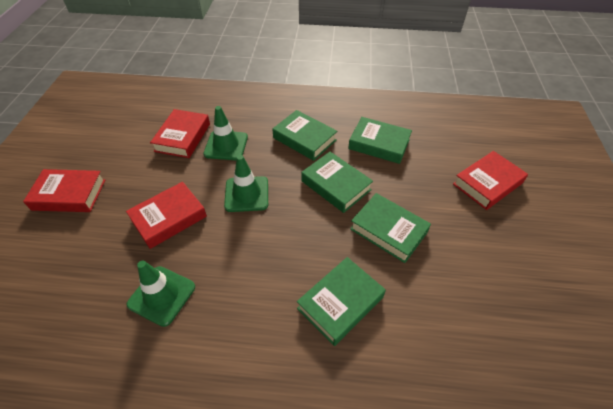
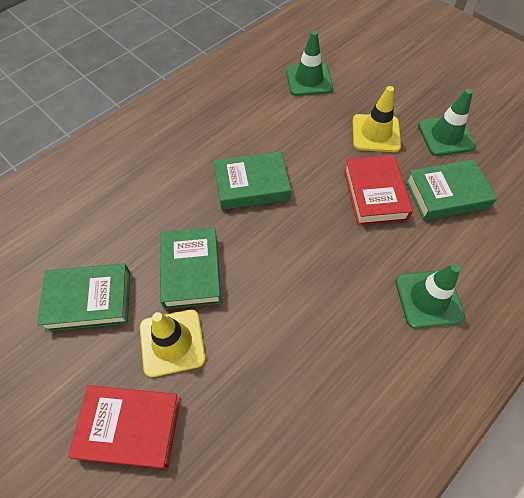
green book: [272,110,337,161] [297,257,386,346] [301,152,373,213] [348,117,412,164] [350,193,431,263] = 5 -> [37,263,130,332] [160,227,221,309] [214,151,291,210] [405,159,497,220] = 4
red book: [23,169,105,212] [126,182,207,249] [150,109,210,158] [453,151,528,210] = 4 -> [68,385,180,469] [344,155,413,225] = 2
yellow traffic cone: none = 0 -> [140,309,206,377] [352,86,401,152] = 2

